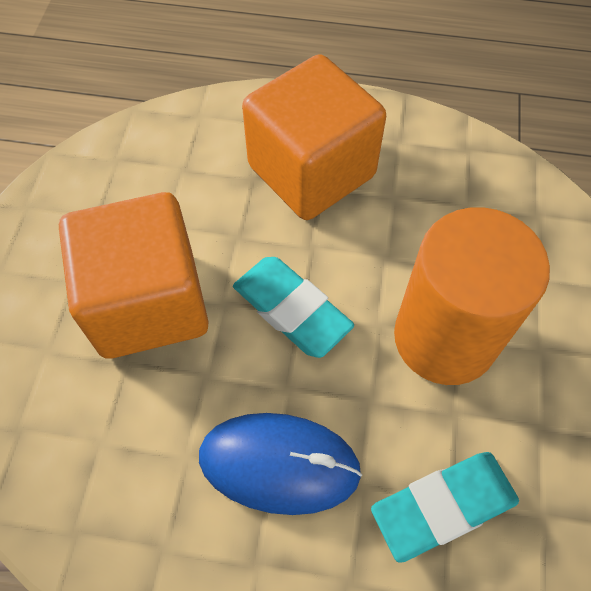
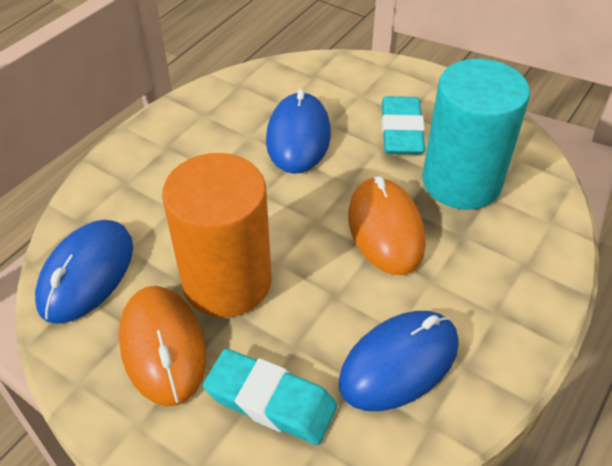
blue mouse: [199,413,362,515] = 1 -> [35,220,133,324] [266,89,331,174] [339,311,459,411] = 3
orange cube: [59,192,209,359] [242,54,386,220] = 2 -> none = 0
orange mouse: none = 0 -> [119,286,206,406] [348,176,426,275] = 2
turquoise cylinder: none = 0 -> [422,59,530,210] = 1

